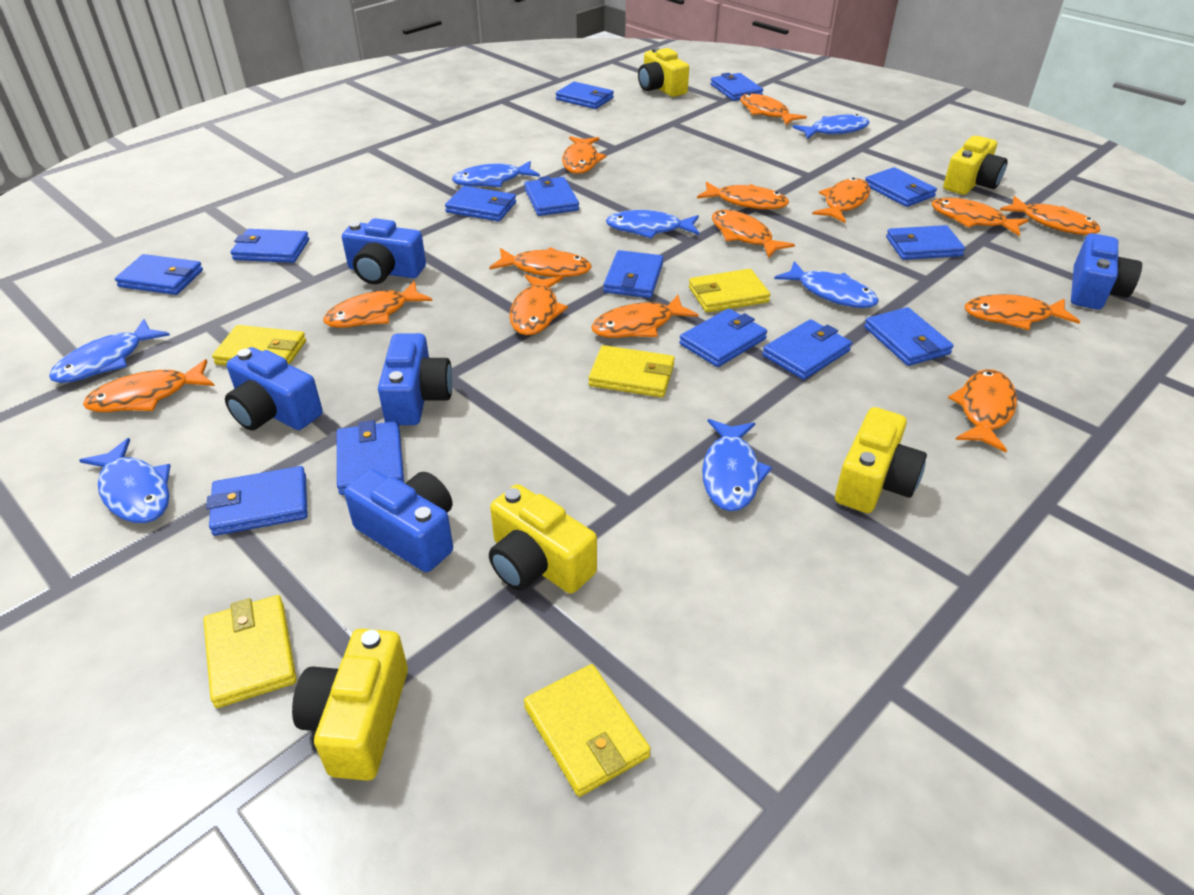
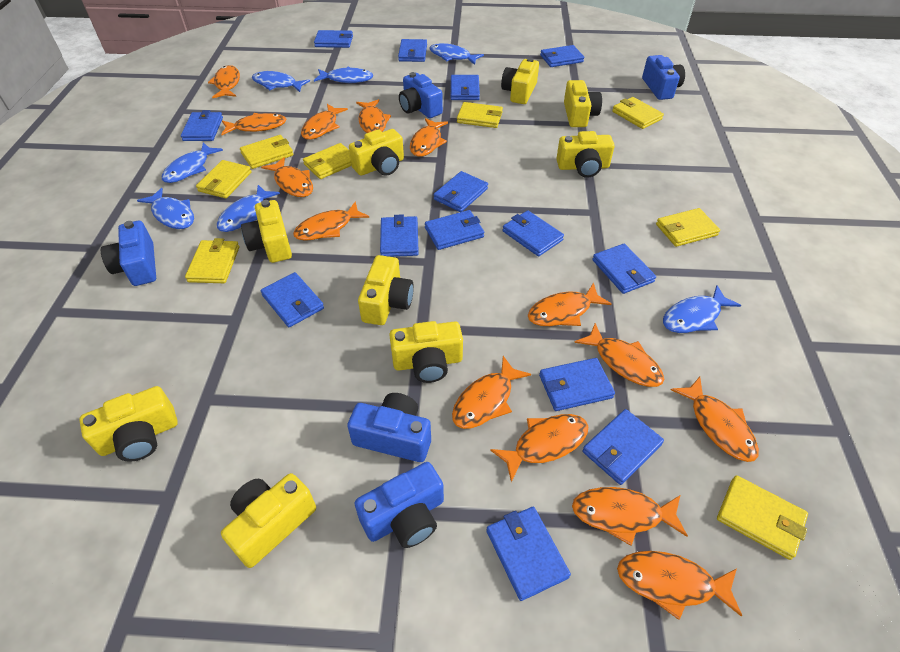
yellow camera: [292,629,408,781] [489,484,597,594] [638,47,689,97] [835,407,927,513] [943,136,1008,195] = 5 -> [79,386,178,462] [221,473,316,568] [241,200,292,263] [349,129,404,176] [358,255,414,325] [389,321,463,383] [501,58,539,104] [556,131,614,178] [564,80,602,127] = 9
yellow wallet: [203,595,297,708] [212,325,306,366] [524,664,651,797] [588,345,675,398] [689,269,770,313] = 5 -> [185,238,239,283] [196,160,252,198] [240,135,293,169] [303,143,352,179] [457,102,503,128] [612,97,664,129] [656,208,720,247] [717,475,808,560] = 8

